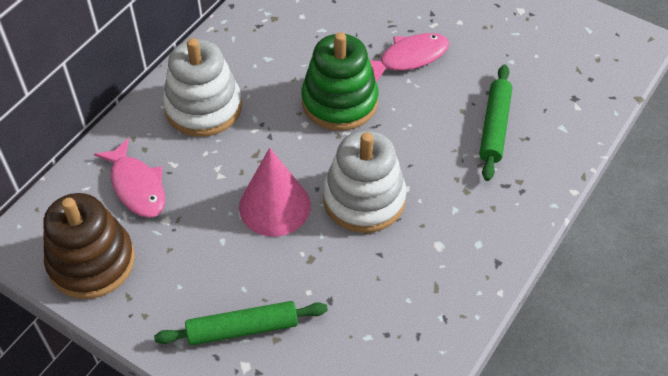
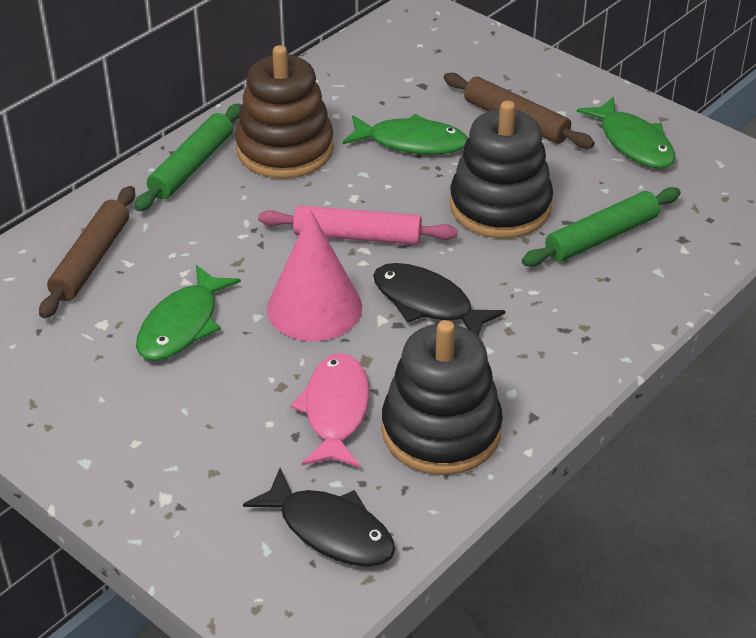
black fish: none = 0 -> [243,468,395,567] [373,263,505,336] = 2
black stacking toy: none = 0 -> [382,320,503,475] [450,101,553,239] = 2
brown rolling pin: none = 0 -> [39,186,135,318] [444,73,595,149] = 2
green fish: none = 0 -> [136,265,241,361] [343,114,468,155] [577,96,676,169] = 3
green stacking toy: [301,32,379,131] = 1 -> none = 0
pink fish: [94,138,165,218] [370,33,449,82] = 2 -> [290,353,369,468] = 1
pink rolling pin: none = 0 -> [258,205,457,245] = 1
white stacking toy: [163,38,242,137] [323,130,407,233] = 2 -> none = 0

